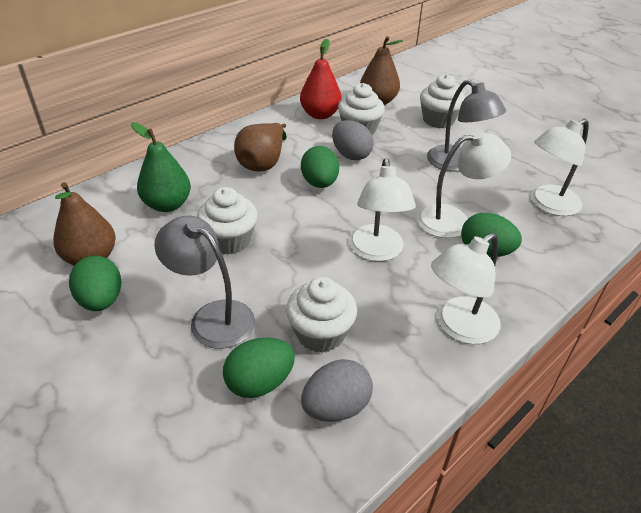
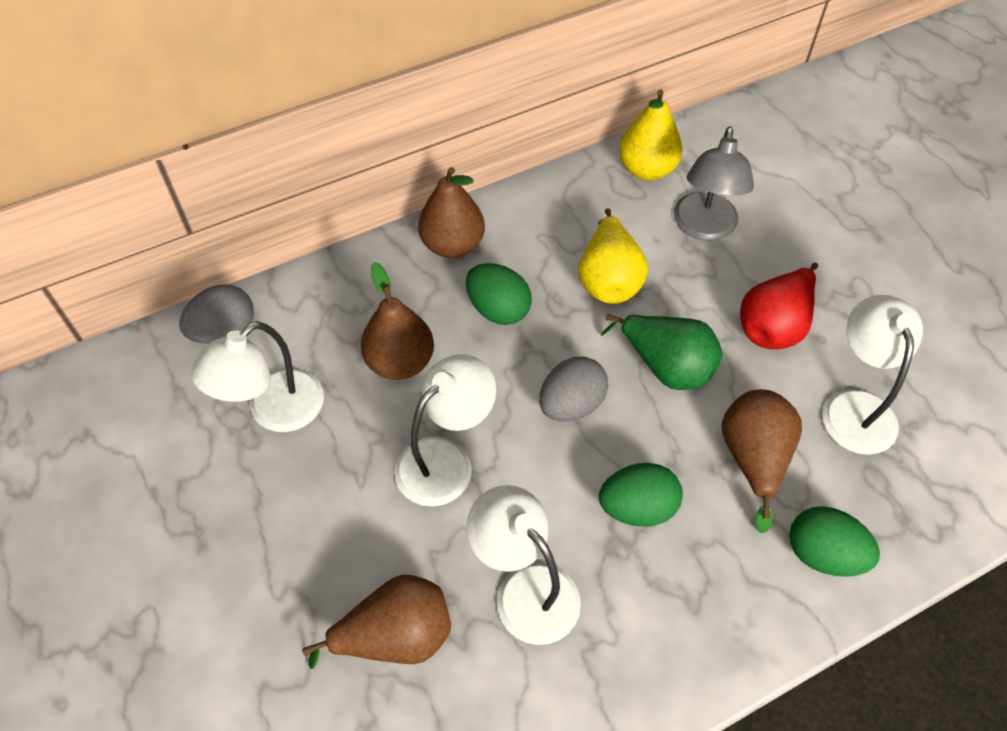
brown pear: [53,182,116,265] [234,123,287,172] [360,36,403,105] = 3 -> [302,575,451,669] [361,262,434,380] [418,167,485,258] [721,389,802,534] = 4
green egg: [69,255,121,311] [223,337,295,398] [301,146,339,188] [461,213,522,257] = 4 -> [466,263,532,325] [599,463,683,527] [789,506,880,577] = 3
grey lamp: [154,216,255,349] [427,80,506,172] = 2 -> [674,127,754,241] = 1
white cupcake: [197,187,258,254] [286,277,357,353] [338,83,385,135] [420,74,465,128] = 4 -> none = 0
yellow pear: none = 0 -> [578,208,648,304] [619,89,683,180] = 2

